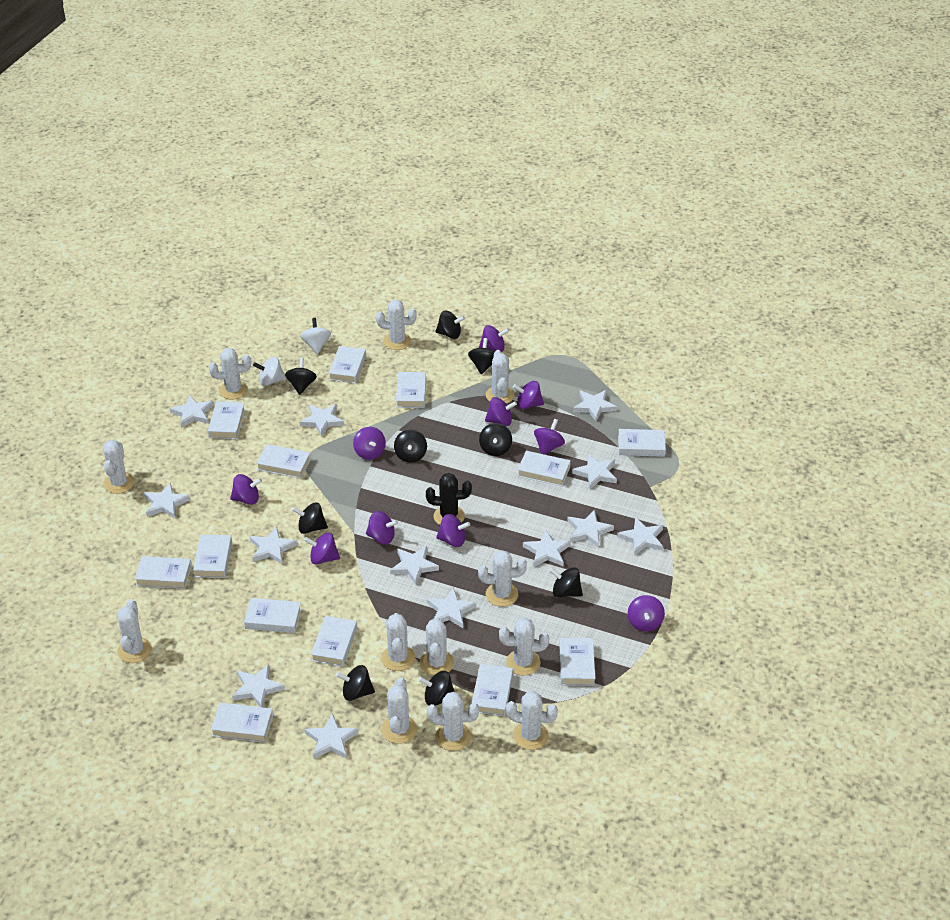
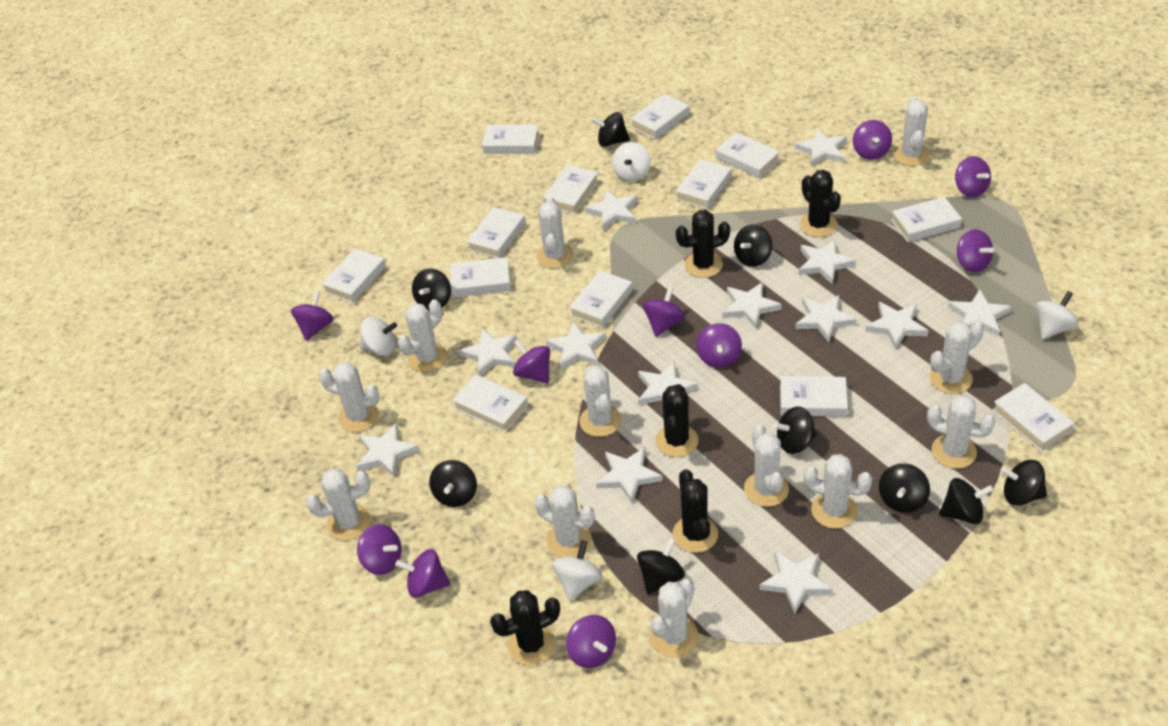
black cactus: [426,473,472,525] = 1 -> [490,590,560,666] [656,384,698,457] [672,469,718,553] [676,210,730,278] [800,170,841,237] = 5
white spinning top: [253,357,286,386] [300,318,331,354] = 2 -> [360,317,397,356] [552,540,602,601] [612,142,650,182] [1036,291,1078,339] = 4

